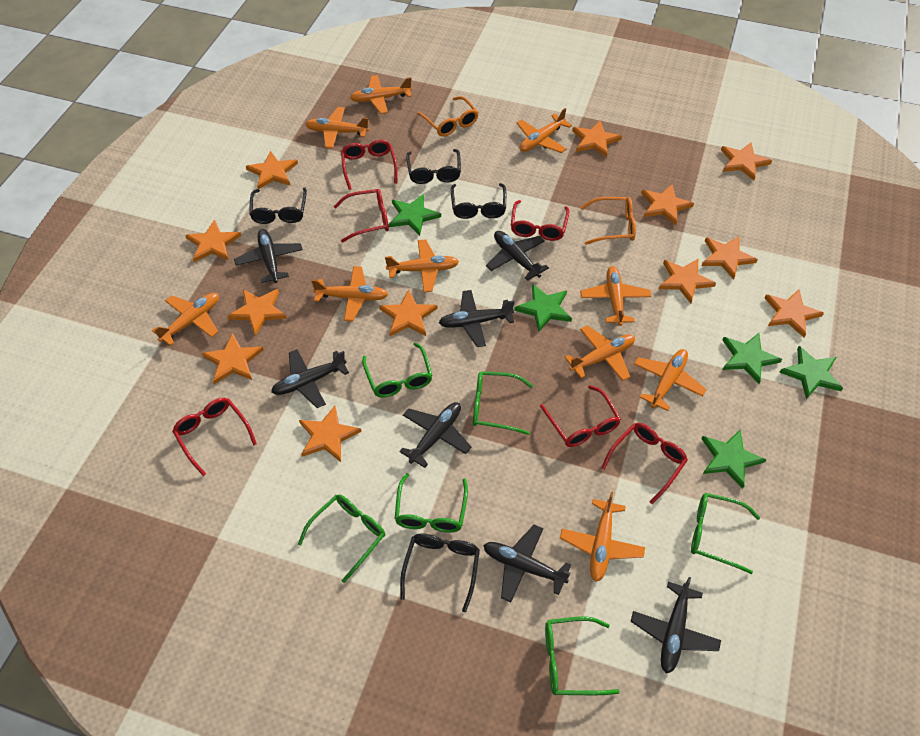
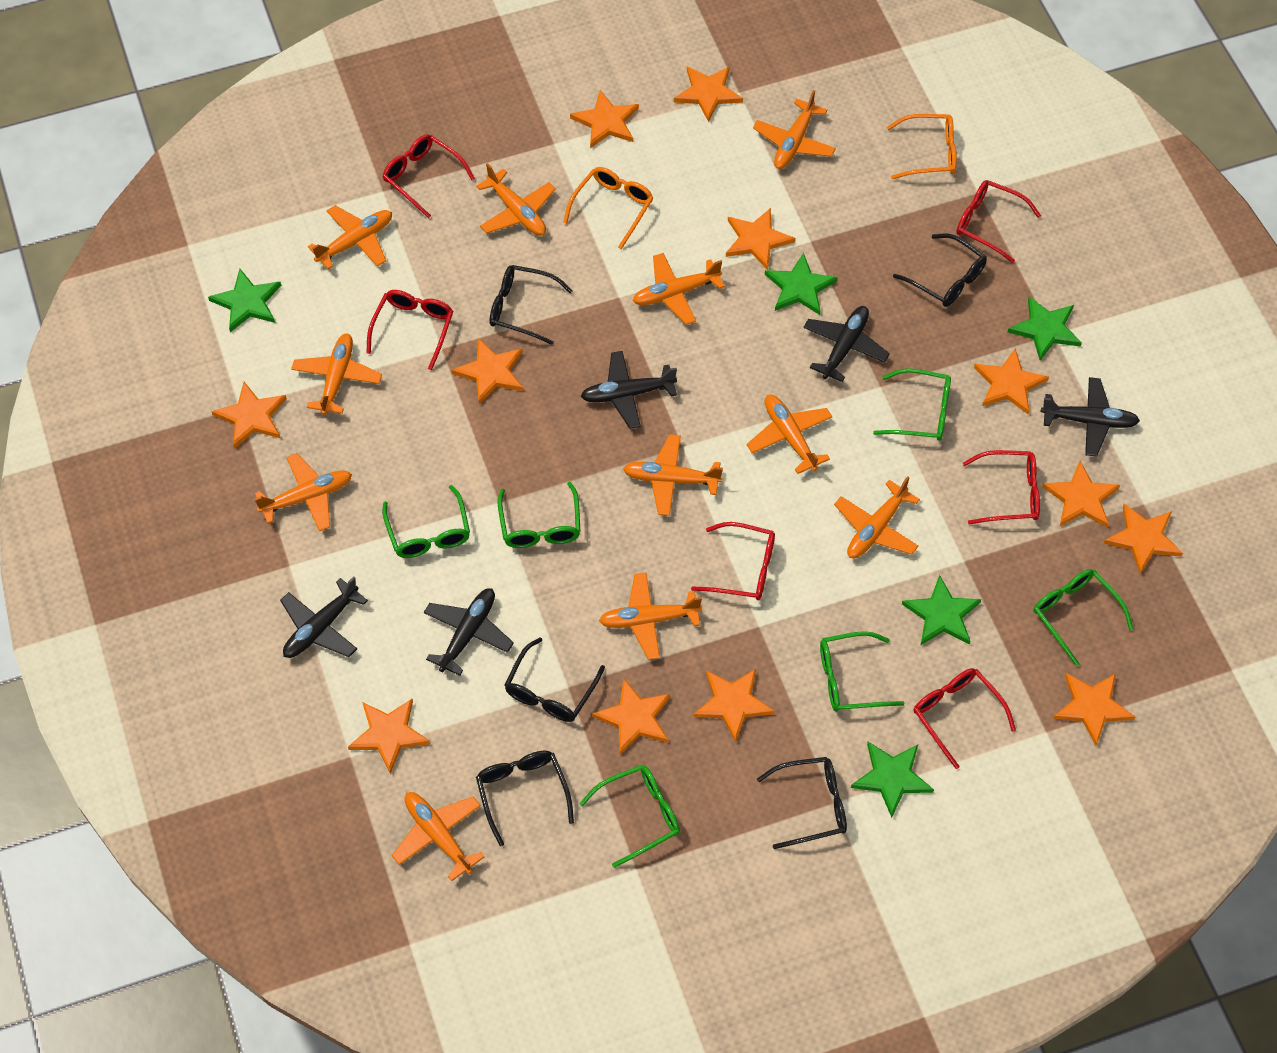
black glasses: [249,188,307,224] [400,534,480,612] [406,149,461,184] [451,183,506,219] = 4 -> [476,751,574,846] [490,265,573,345] [505,637,605,722] [757,757,847,849] [893,234,987,307] = 5
black plane: [234,229,303,283] [271,349,349,408] [399,402,472,468] [439,290,515,347] [483,525,571,602] [486,231,549,281] [630,577,721,674] = 7 -> [280,576,368,658] [424,588,514,676] [581,351,677,429] [803,306,890,382] [1041,377,1140,456] = 5
orange plane: [152,293,219,346] [306,107,369,149] [311,266,388,321] [350,75,412,114] [385,239,459,292] [517,108,572,153] [560,491,645,582] [564,325,635,381] [580,266,651,326] [634,349,707,411] = 10 -> [254,453,352,531] [291,333,382,415] [308,205,392,270] [392,792,484,881] [476,163,556,236] [599,572,702,660] [623,434,723,516] [633,253,725,325] [746,395,833,474] [753,90,836,169] [834,476,920,558] = 11

